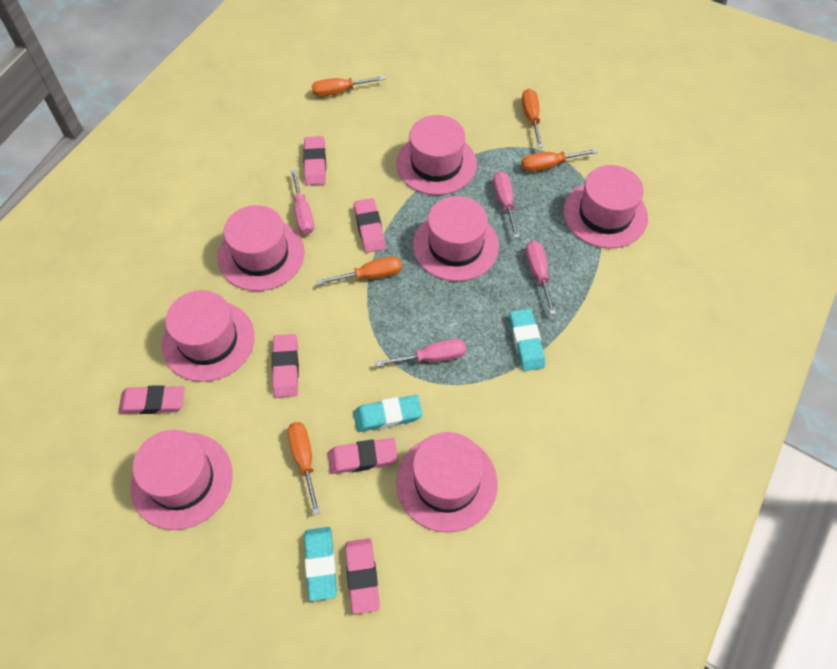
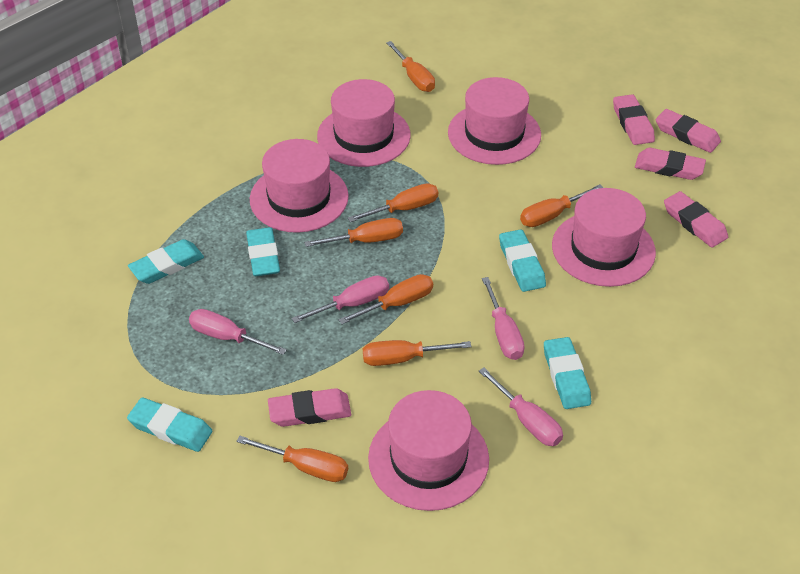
orange screwdriver: [287,422,320,515] [312,76,385,97] [317,256,402,285] [521,149,598,172] [522,89,543,148] = 5 -> [236,436,348,482] [304,218,403,247] [339,274,433,324] [348,183,438,222] [363,340,471,366] [386,41,435,92] [520,185,604,227] = 7
pink eraser: [118,385,185,414] [272,334,299,398] [303,136,326,185] [328,438,398,474] [345,538,380,614] [354,198,386,253] = 6 -> [268,388,351,427] [613,94,655,145] [635,148,706,180] [656,109,721,153] [664,191,728,247] = 5
pink hat: [130,430,233,530] [162,290,255,382] [218,205,305,291] [396,115,477,195] [396,432,498,533] [413,196,499,281] [564,165,648,248] = 7 -> [250,139,349,233] [317,79,411,167] [368,390,489,511] [448,77,541,165] [552,188,656,287] = 5
turquoise eraser: [304,527,337,601] [353,395,423,432] [509,309,545,371] = 3 -> [127,397,212,452] [128,239,204,284] [246,227,280,276] [499,229,546,292] [544,337,591,409] = 5

